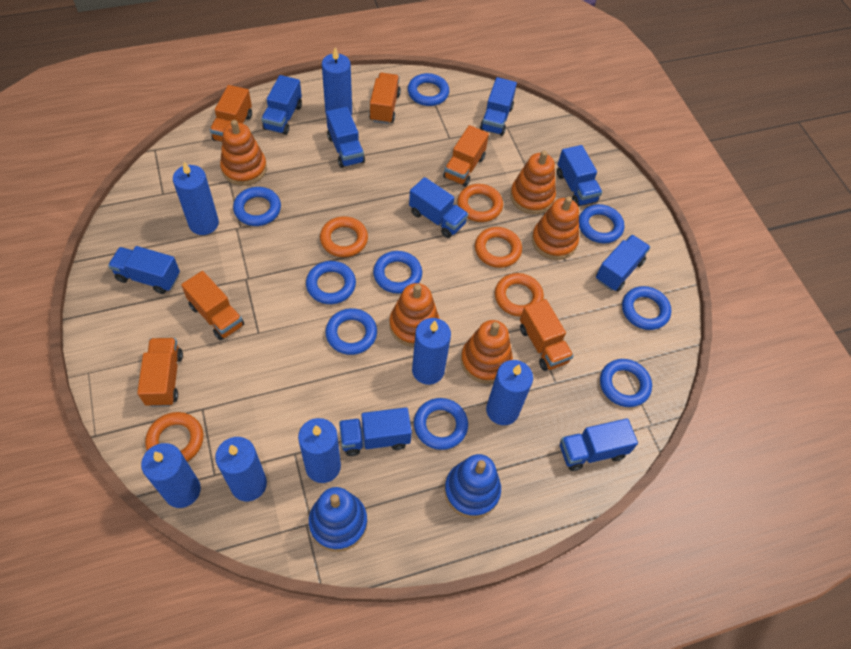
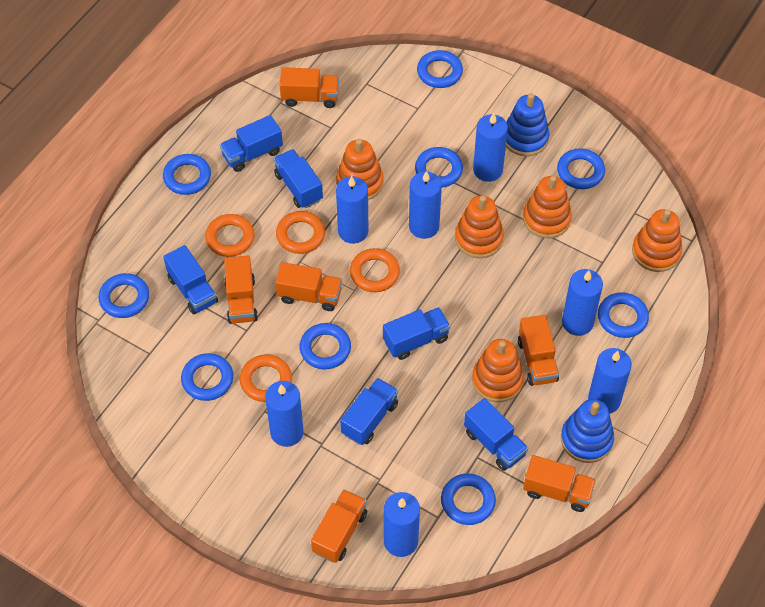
blue truck: [108,246,180,294] [261,75,302,135] [326,107,365,168] [339,407,412,456] [409,177,468,238] [480,77,517,136] [557,145,602,206] [560,418,638,471] [596,235,651,291] = 9 -> [163,245,218,314] [220,115,283,172] [274,149,323,208] [340,378,398,445] [383,307,450,360] [464,398,528,471] = 6
orange ring: [145,412,204,462] [320,216,368,257] [457,184,503,222] [475,227,522,268] [495,273,544,317] = 5 -> [205,214,255,257] [240,354,292,402] [276,211,325,254] [350,248,400,292] = 4

